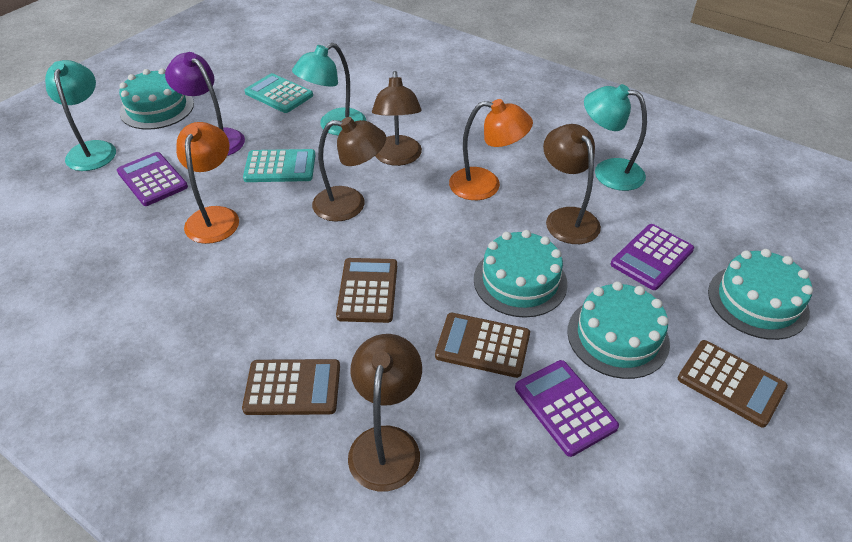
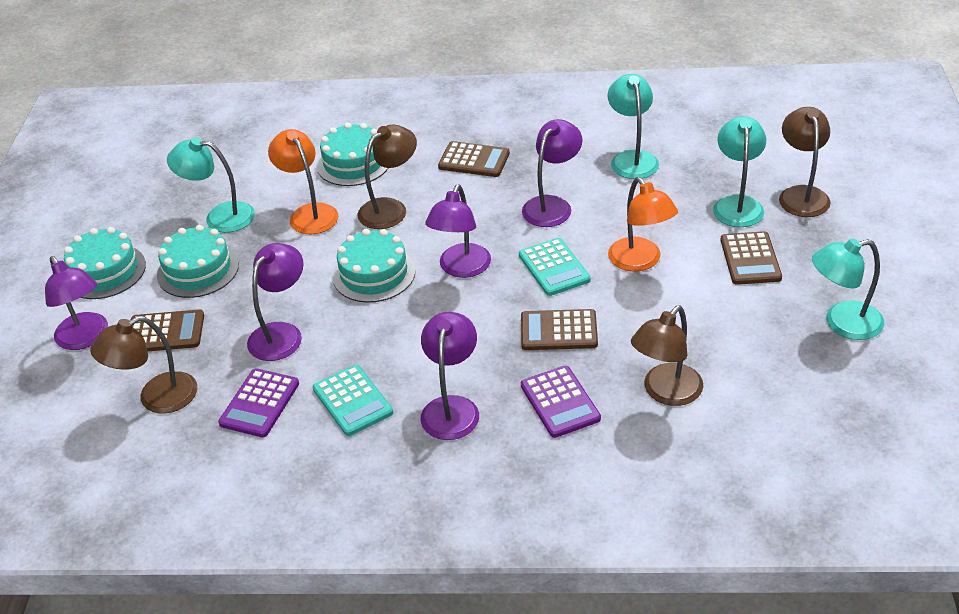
purple calculator: [117,152,188,206] [515,360,619,457] [611,224,694,290] = 3 -> [218,369,299,437] [521,366,601,438] = 2
purple lamp: [165,52,245,156] = 1 -> [45,256,108,350] [247,243,304,361] [421,312,479,440] [425,184,491,278] [522,119,582,227] = 5
turquoise lamp: [45,60,116,171] [292,43,366,135] [584,84,647,191] = 3 -> [167,137,255,233] [607,74,659,179] [713,116,766,227] [812,238,884,340] = 4

